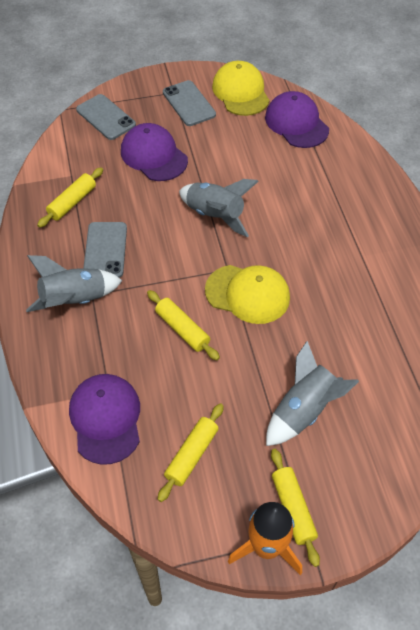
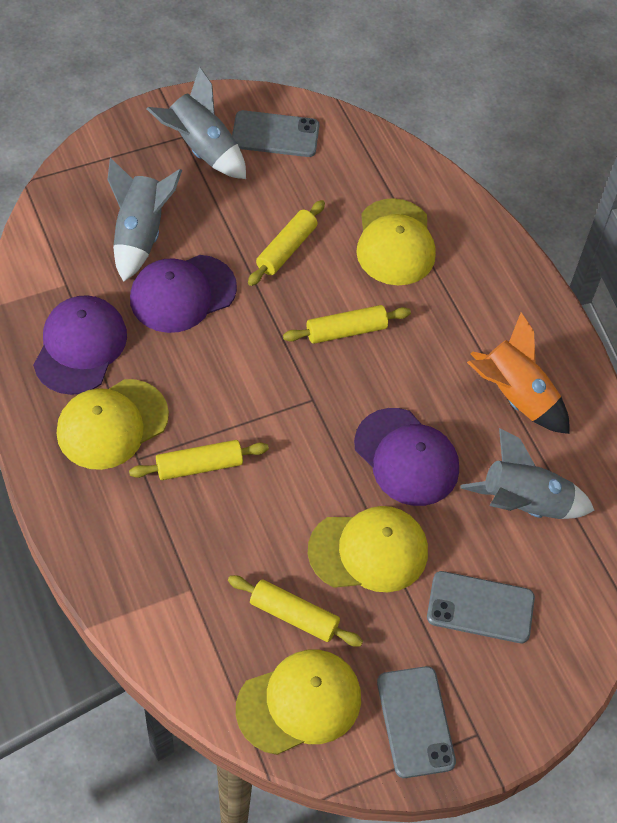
yellow cap: [205,265,290,324] [212,61,270,116] = 2 -> [57,379,169,470] [236,650,361,755] [308,506,428,592] [356,198,436,285] = 4

